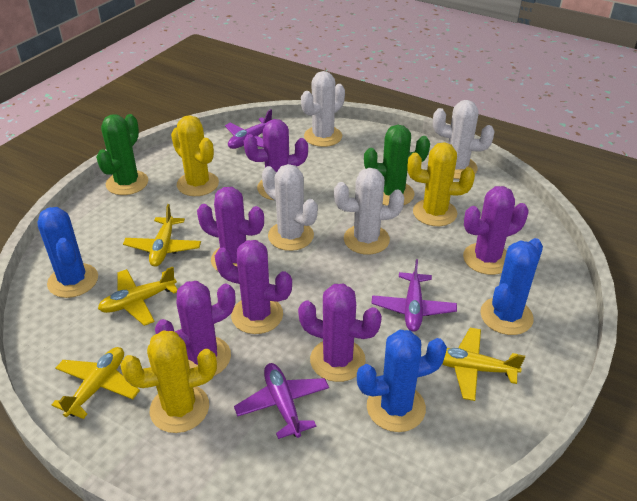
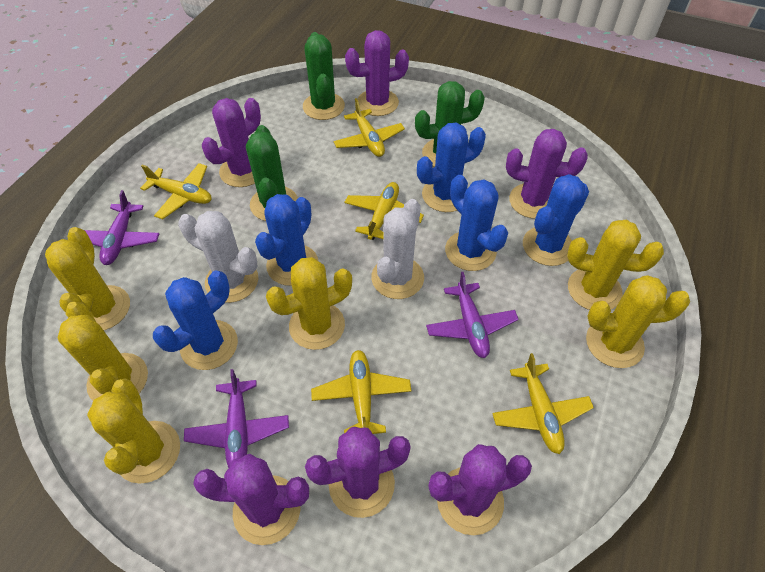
blue cactus: [37,207,98,298] [357,330,447,432] [480,238,543,335] = 3 -> [153,270,238,370] [255,194,319,286] [417,123,486,212] [445,175,508,271] [523,174,589,266] = 5
green cactus: [96,114,148,195] [364,125,430,206] = 2 -> [246,125,298,221] [303,32,345,120] [415,81,485,167] = 3
white cactus: [262,164,318,251] [301,71,345,147] [334,168,404,255] [433,100,495,179] = 4 -> [178,211,258,303] [371,199,424,299] = 2
yellow cactus: [120,331,217,433] [171,115,219,196] [407,142,475,226] = 3 -> [45,227,130,330] [58,302,148,401] [87,379,180,484] [266,257,352,350] [567,220,664,310] [586,275,690,368] = 6
yellow plane: [52,347,140,419] [98,267,178,326] [123,204,201,267] [442,328,525,401] = 4 -> [140,163,212,219] [311,350,411,434] [334,98,405,157] [344,182,424,240] [492,353,594,454] = 5

